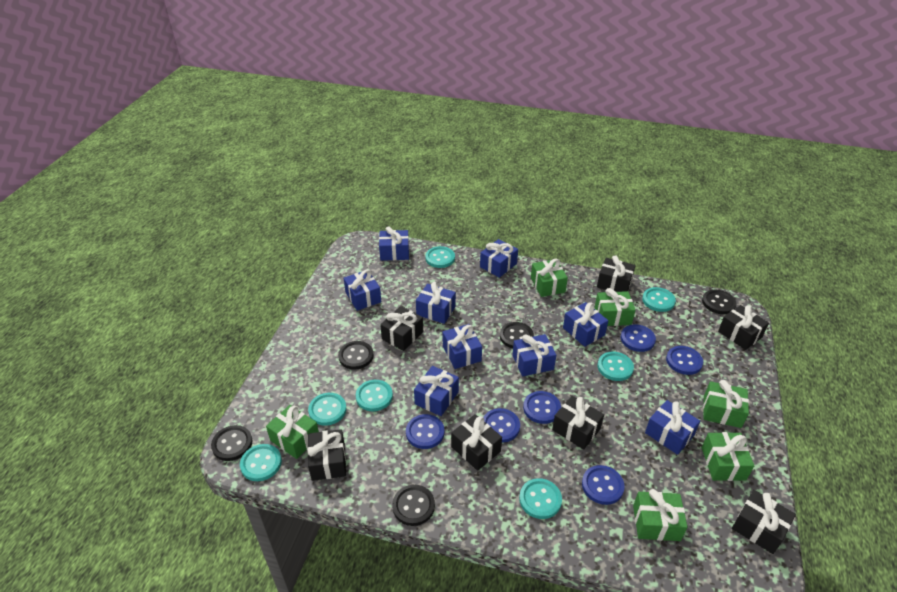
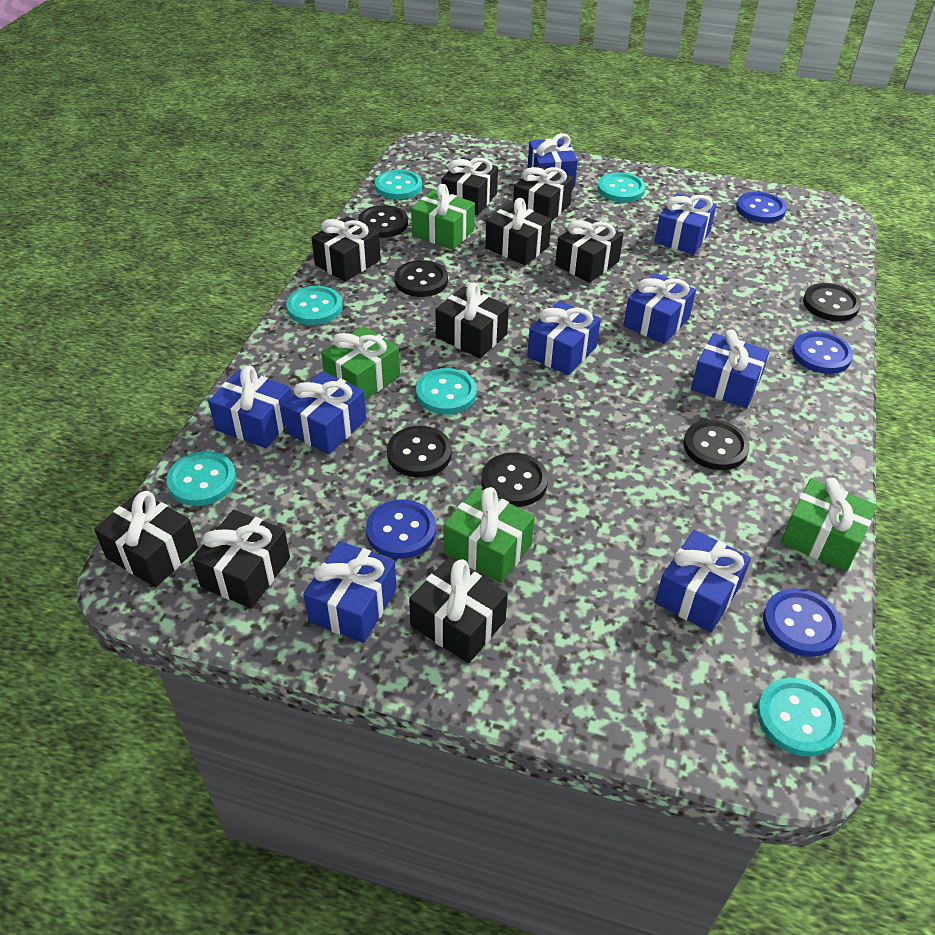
black button: [211,425,252,461] [338,341,374,370] [392,485,435,526] [500,322,534,349] [702,290,736,314] = 5 -> [358,205,408,238] [387,426,452,477] [395,260,448,297] [481,453,548,507] [683,419,750,470] [803,283,861,321] = 6
black gift: [307,429,346,481] [380,306,423,351] [451,414,502,471] [552,396,604,450] [597,255,635,292] [718,305,769,350] [732,490,796,554] = 7 -> [94,491,198,587] [192,510,290,608] [311,216,381,282] [409,558,508,663] [436,283,509,358] [441,157,498,215] [485,198,552,265] [513,166,573,222] [555,217,623,283] = 9
blue button: [406,414,444,449] [483,408,520,443] [523,391,561,424] [582,465,625,505] [621,324,656,352] [666,346,703,375] = 6 -> [366,500,436,559] [736,192,787,223] [763,588,843,657] [792,331,853,374] = 4
green gift: [266,405,319,459] [531,259,568,297] [595,288,636,326] [633,489,688,541] [702,432,754,481] [703,380,749,428] = 6 -> [321,326,400,400] [411,184,475,250] [444,487,535,583] [781,478,877,572] = 4
turquoise button: [240,444,282,481] [308,393,347,426] [356,380,393,411] [425,246,455,268] [519,478,562,519] [597,351,634,381] [642,287,676,312] = 7 -> [166,451,236,506] [286,286,343,325] [375,170,422,200] [416,368,477,414] [598,173,645,202] [757,678,843,757] = 6

